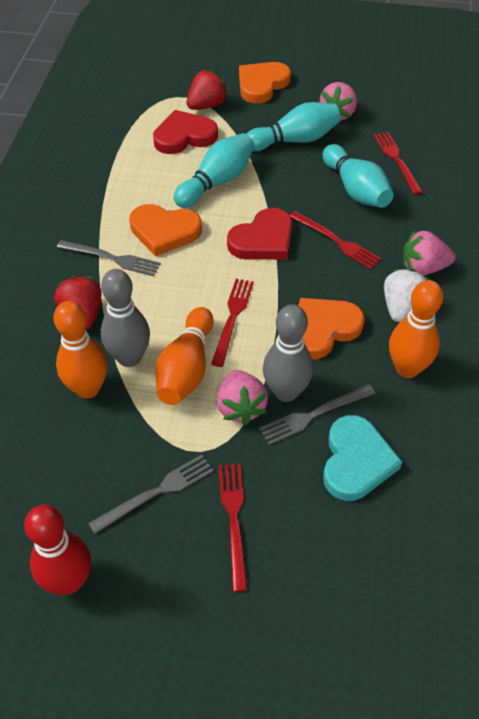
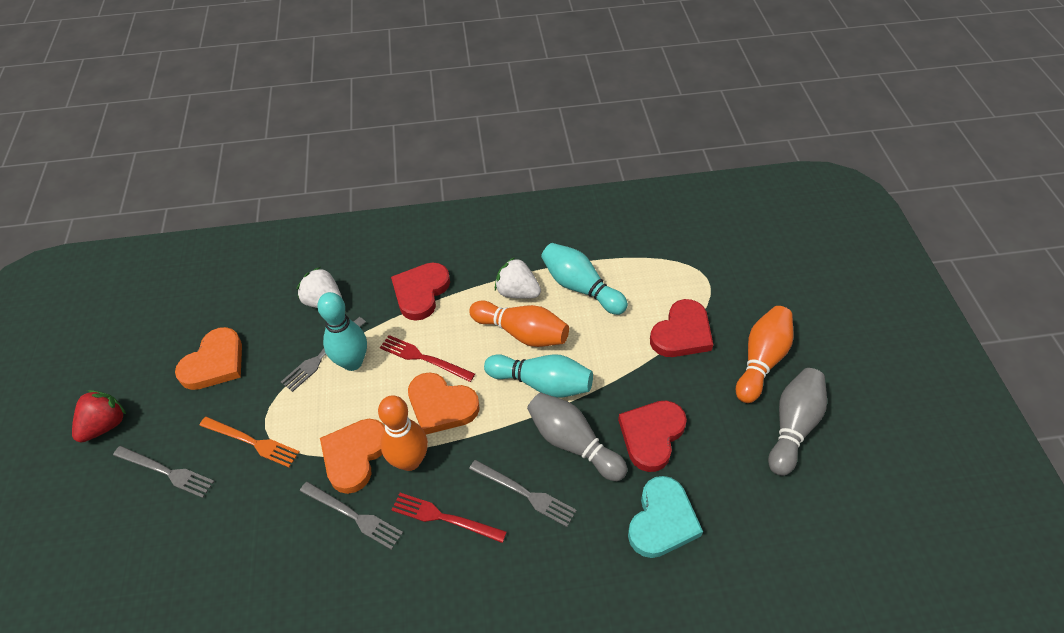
grey fork: [57,240,161,276] [88,455,214,534] [259,384,376,445] = 3 -> [113,446,215,498] [281,317,366,392] [300,482,403,550] [469,460,577,527] = 4
orange fork: none = 0 -> [199,417,300,467] = 1
pink strawberry: [217,370,268,425] [320,82,357,121] [403,230,456,275] = 3 -> none = 0
red bowling pin: [24,505,91,595] = 1 -> none = 0
red fork: [211,279,254,367] [219,464,248,592] [290,211,381,269] [373,132,423,195] = 4 -> [380,335,475,382] [392,493,507,543] = 2
red heart: [153,110,218,154] [227,208,292,260] = 2 -> [391,263,450,321] [618,401,687,472] [650,299,713,357] = 3
red strawberry: [54,276,102,330] [187,69,228,110] = 2 -> [72,390,126,443] = 1
white strawberry: [384,269,430,322] = 1 -> [297,267,342,308] [495,257,541,299] = 2

